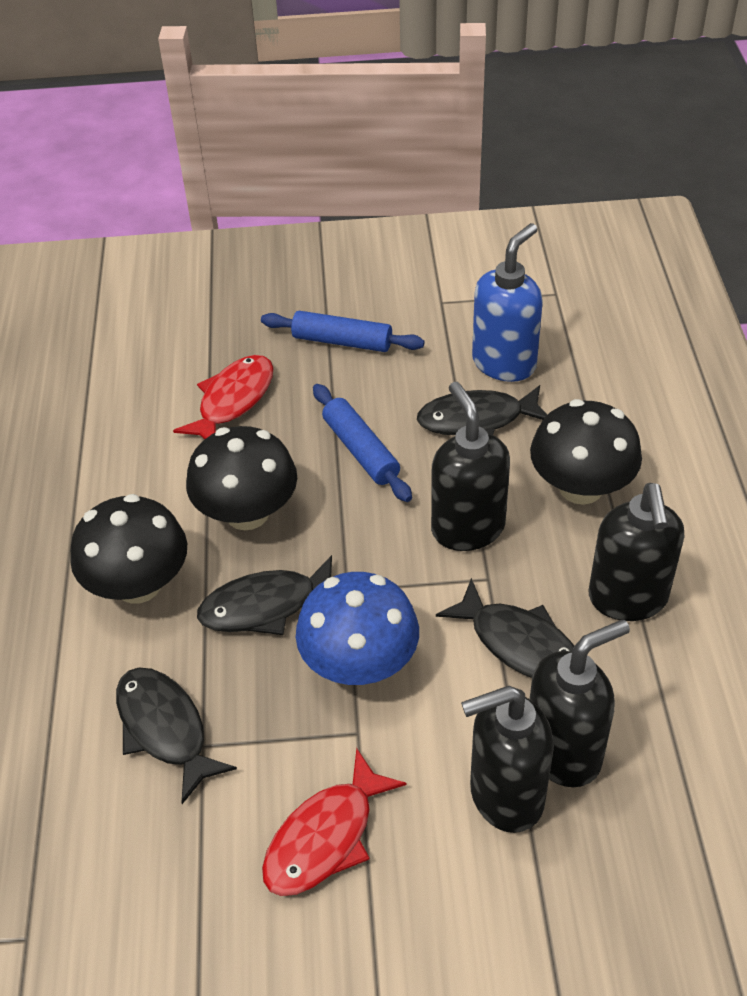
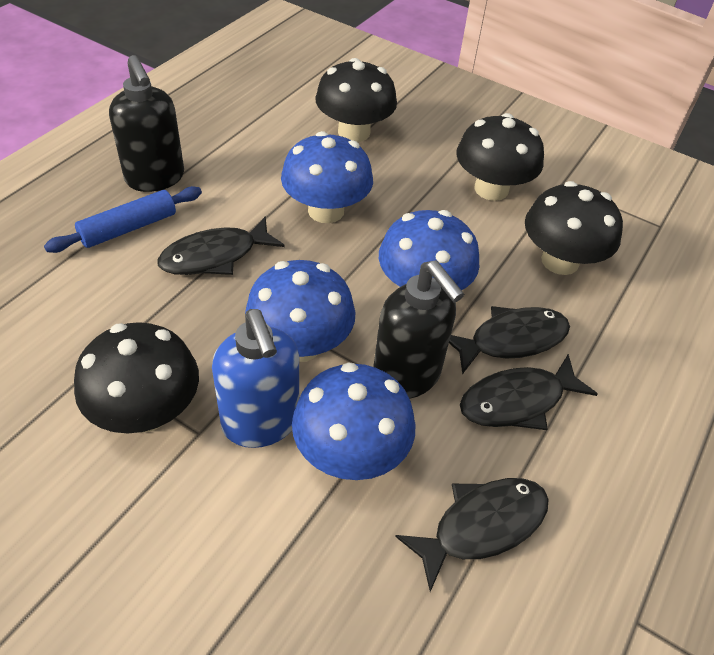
black mushroom: [70,494,187,603] [186,426,297,530] [530,399,642,505] = 3 -> [74,322,199,433] [315,58,397,142] [456,113,544,201] [525,181,623,275] = 4
black soap dispenser: [431,382,510,551] [461,686,554,833] [530,619,630,787] [589,483,684,621] = 4 -> [109,55,184,192] [373,260,464,399] = 2
blue mushroom: [296,572,419,685] = 1 -> [245,260,356,362] [281,131,373,223] [292,362,415,480] [379,210,480,290] = 4
blue rolling pin: [261,311,424,352] [313,384,412,502] = 2 -> [44,186,202,253] = 1
red fish: [173,355,274,439] [262,748,407,896] = 2 -> none = 0

